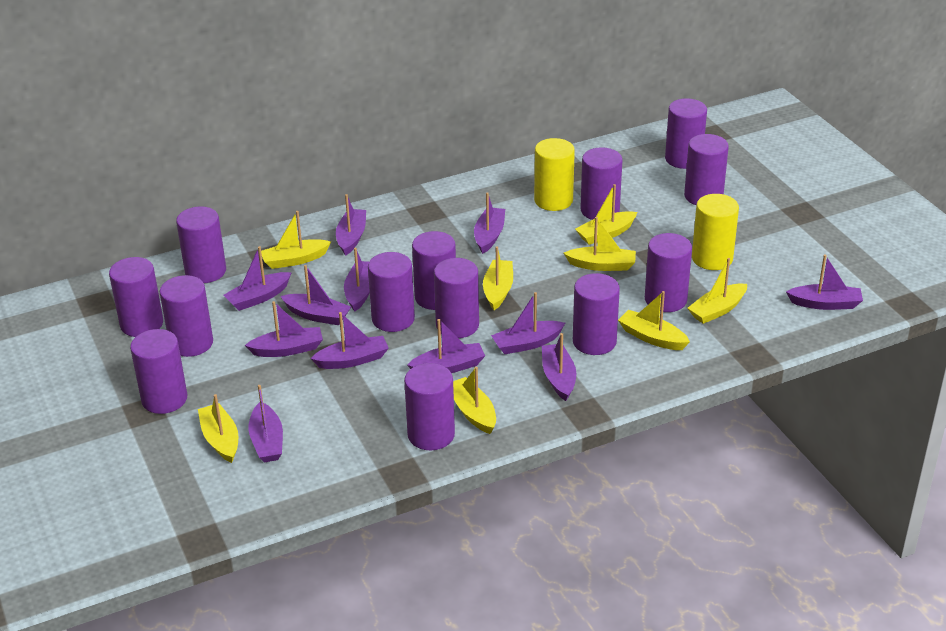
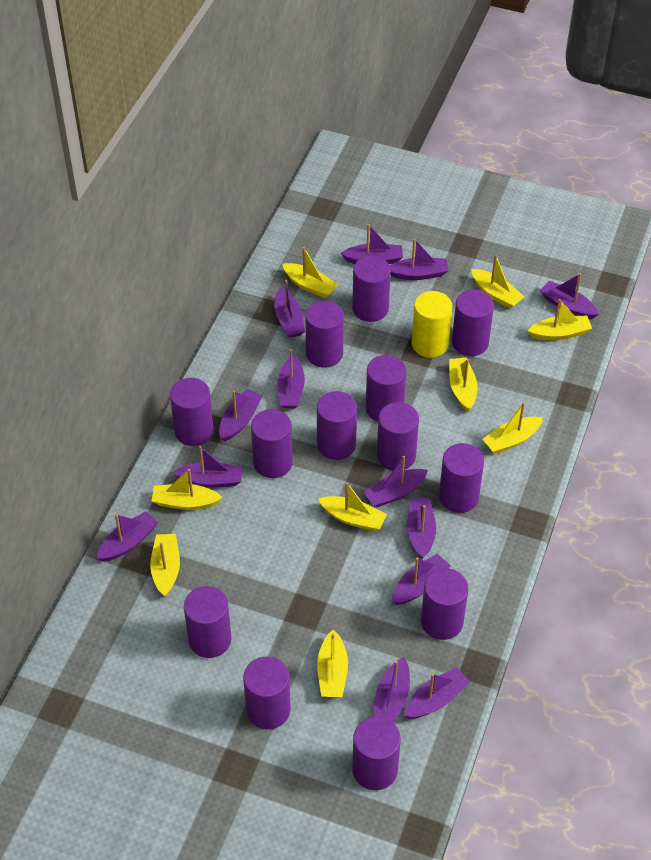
purple boat: [223,246,292,311] [245,301,323,357] [248,385,283,462] [281,265,351,325] [310,312,389,369] [336,194,366,256] [344,248,370,312] [407,319,485,373] [474,192,505,254] [491,292,565,354] [542,333,576,401] [786,254,863,310] = 12 -> [96,511,158,562] [173,446,243,487] [219,389,263,441] [274,279,305,338] [278,349,305,409] [341,224,403,264] [364,456,428,507] [373,657,410,723] [389,238,449,280] [392,554,451,605] [404,667,470,719] [407,498,436,559] [540,273,599,319] = 13
yellow boat: [198,394,238,463] [261,211,331,269] [453,367,496,434] [483,246,513,310] [564,217,636,271] [575,184,638,245] [618,291,690,350] [688,258,747,324] = 8 -> [150,534,180,597] [152,469,223,510] [282,247,338,298] [317,629,348,697] [318,482,387,531] [449,357,478,412] [471,255,524,309] [482,402,543,454] [527,299,592,340] = 9
yellow cylinder: [534,138,575,211] [692,194,739,270] = 2 -> [412,291,452,358] = 1

